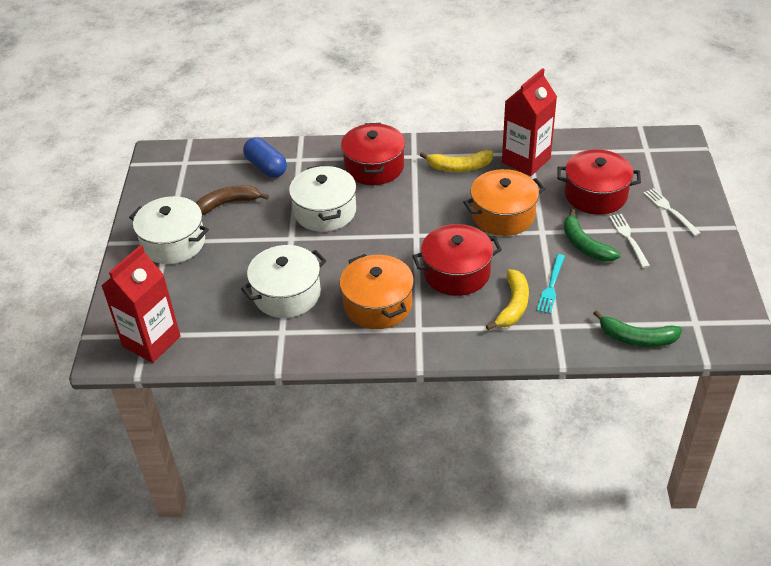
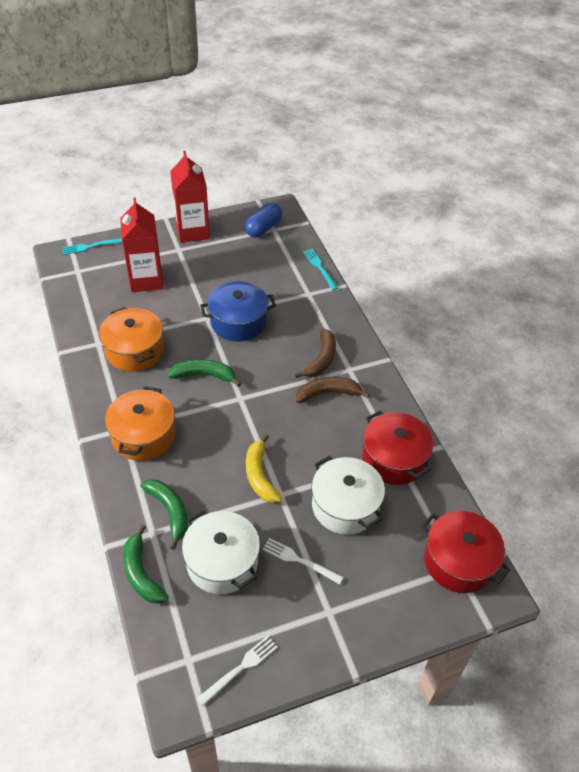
blue pot: none = 0 -> [200,281,276,342] = 1
brown banana: [196,185,269,215] = 1 -> [294,329,336,378] [296,377,370,403] = 2
green banana: [564,209,621,262] [593,310,682,347] = 2 -> [123,525,169,604] [140,479,188,550] [168,359,241,387] = 3
red pot: [341,123,405,185] [412,224,502,296] [557,149,641,214] = 3 -> [362,410,433,485] [421,511,511,593] = 2
turquoise fork: [537,254,565,314] = 1 -> [62,238,122,255] [303,249,338,290] = 2
white pot: [129,196,209,264] [241,245,326,318] [289,165,356,232] = 3 -> [182,510,260,594] [311,455,385,535] = 2
yellow banana: [420,150,493,172] [486,269,529,330] = 2 -> [246,434,282,503] = 1

